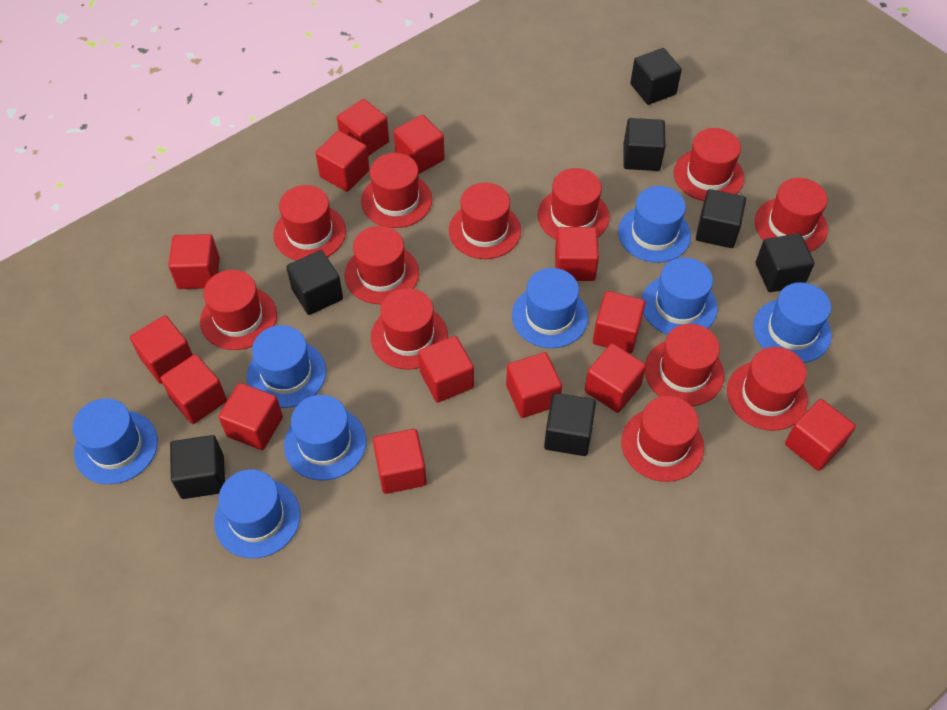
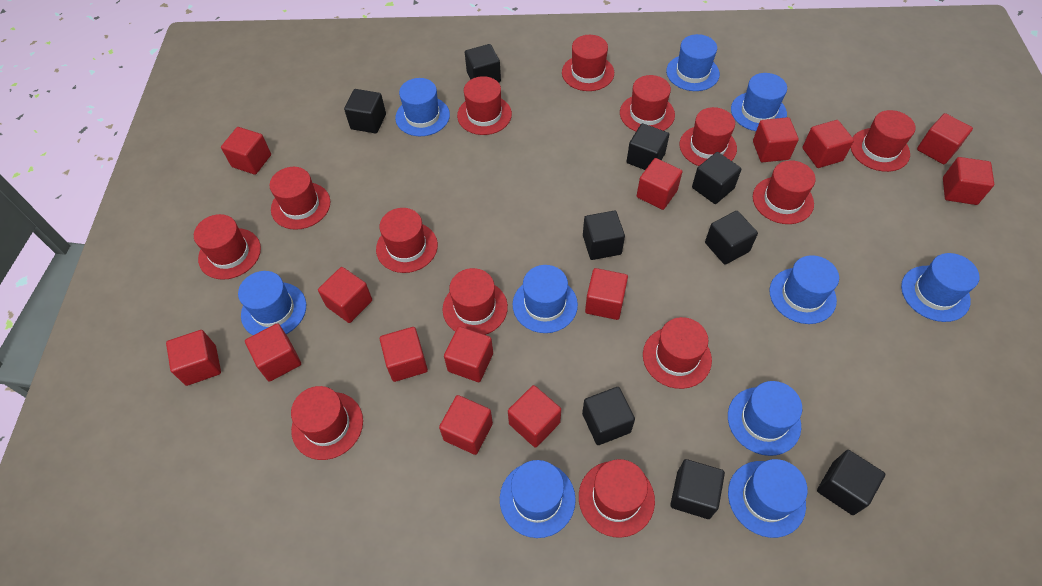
black cube: [170,435,225,499] [286,250,343,315] [544,393,596,456] [624,118,666,171] [630,48,682,105] [696,189,746,248] [756,233,815,292] = 7 -> [344,89,386,133] [465,44,501,83] [582,387,635,445] [583,211,625,260] [626,123,669,170] [670,459,725,519] [692,152,742,204] [705,211,758,265] [817,450,885,515] = 9
blue hat: [73,398,158,484] [214,469,300,558] [247,325,326,408] [284,395,367,480] [512,268,588,348] [618,186,691,263] [642,257,718,335] [753,282,832,363] = 8 -> [238,271,306,335] [395,78,450,136] [500,460,576,538] [513,265,578,333] [666,34,720,91] [728,381,802,456] [728,459,808,538] [731,73,787,131] [769,255,839,324] [901,253,980,322] = 10
red hat: [200,270,277,350] [273,185,346,261] [345,226,419,304] [361,153,432,228] [371,288,448,370] [449,183,521,259] [538,168,610,240] [621,396,704,482] [645,324,724,406] [674,128,744,201] [727,347,808,431] [755,178,828,252] = 12 -> [194,214,261,280] [269,167,330,230] [291,386,363,460] [376,208,438,273] [442,268,508,335] [457,76,512,135] [562,35,614,91] [579,459,655,538] [620,75,675,131] [643,317,712,389] [680,107,737,166] [753,160,816,224] [851,110,915,172] = 13

